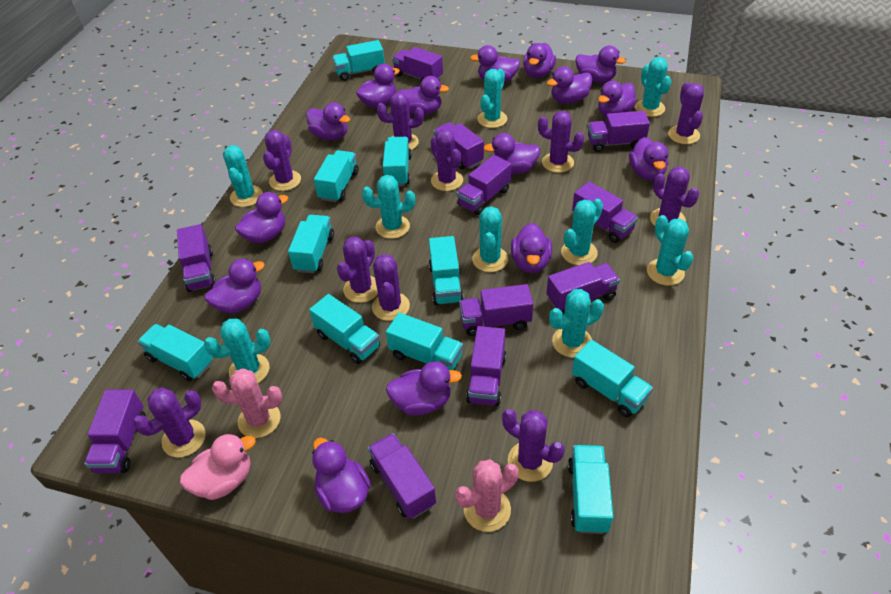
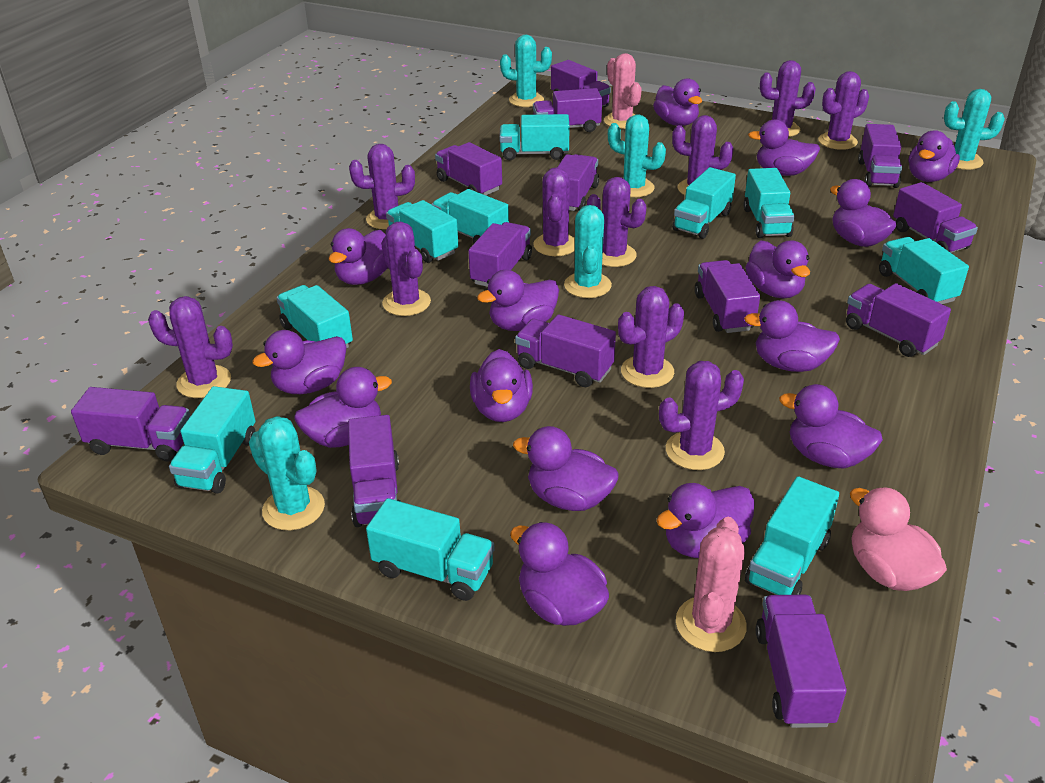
purple truck: [84,389,146,473] [177,224,216,292] [368,433,436,519] [392,47,443,81] [434,122,484,170] [457,155,511,215] [459,284,533,336] [466,326,506,406] [547,262,620,313] [572,182,638,243] [588,111,650,152] = 11 -> [71,387,191,462] [348,415,401,527] [435,142,502,195] [468,222,532,287] [515,314,616,387] [533,88,602,132] [551,60,611,107] [557,154,599,211] [695,260,760,333] [756,595,847,728] [846,283,951,357] [858,124,902,188] [893,182,978,253] = 13
turquoise cactus: [204,319,271,383] [223,145,263,207] [362,175,415,239] [472,206,508,272] [478,69,507,128] [549,289,604,358] [561,199,603,265] [635,57,671,117] [647,215,694,286] = 9 -> [249,416,325,530] [500,35,552,107] [564,205,612,298] [608,115,666,197] [944,89,1005,170] = 5

